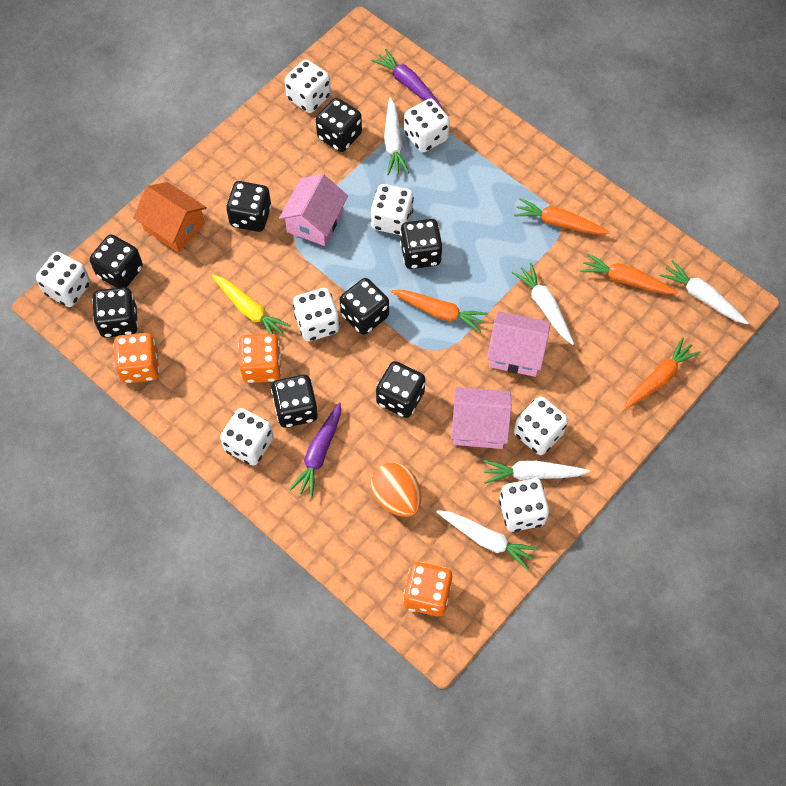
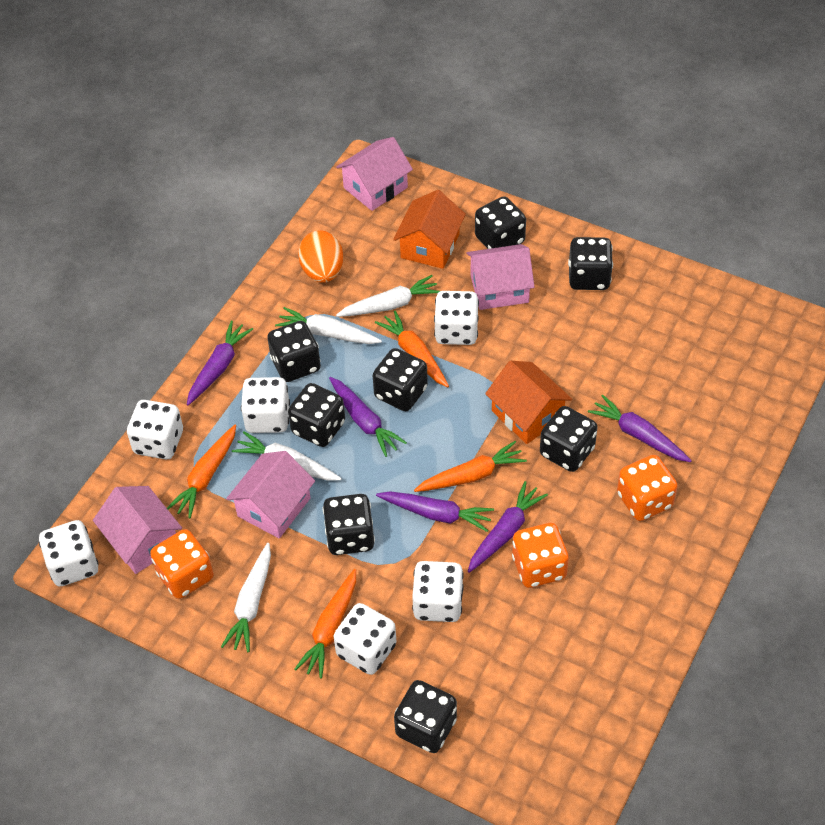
orange house: [133,182,207,252] = 1 -> [393,190,466,269] [485,361,572,444] = 2
pink house: [279,174,348,246] [451,387,512,449] [487,311,551,377] = 3 -> [93,486,182,574] [226,451,315,538] [336,137,413,211] [467,244,535,310] = 4
purple carrot: [289,403,341,498] [371,49,442,108] = 2 -> [187,321,253,405] [329,377,407,457] [376,491,494,532] [468,481,548,573] [588,394,692,462] = 5
white carrot: [384,98,409,175] [436,510,539,570] [483,460,590,484] [512,263,574,345] [660,260,749,324] = 5 -> [221,543,271,652] [232,431,342,481] [275,307,382,344] [336,275,440,317] = 4
white dice: [36,252,91,307] [220,408,274,466] [284,59,331,113] [293,288,340,342] [371,184,414,235] [404,99,450,152] [499,478,549,532] [514,396,568,455] = 8 -> [39,520,99,586] [127,400,183,459] [241,377,290,433] [334,603,397,675] [412,561,464,622] [434,291,479,345] = 6
yellow carrot: [212,275,291,334] = 1 -> none = 0

